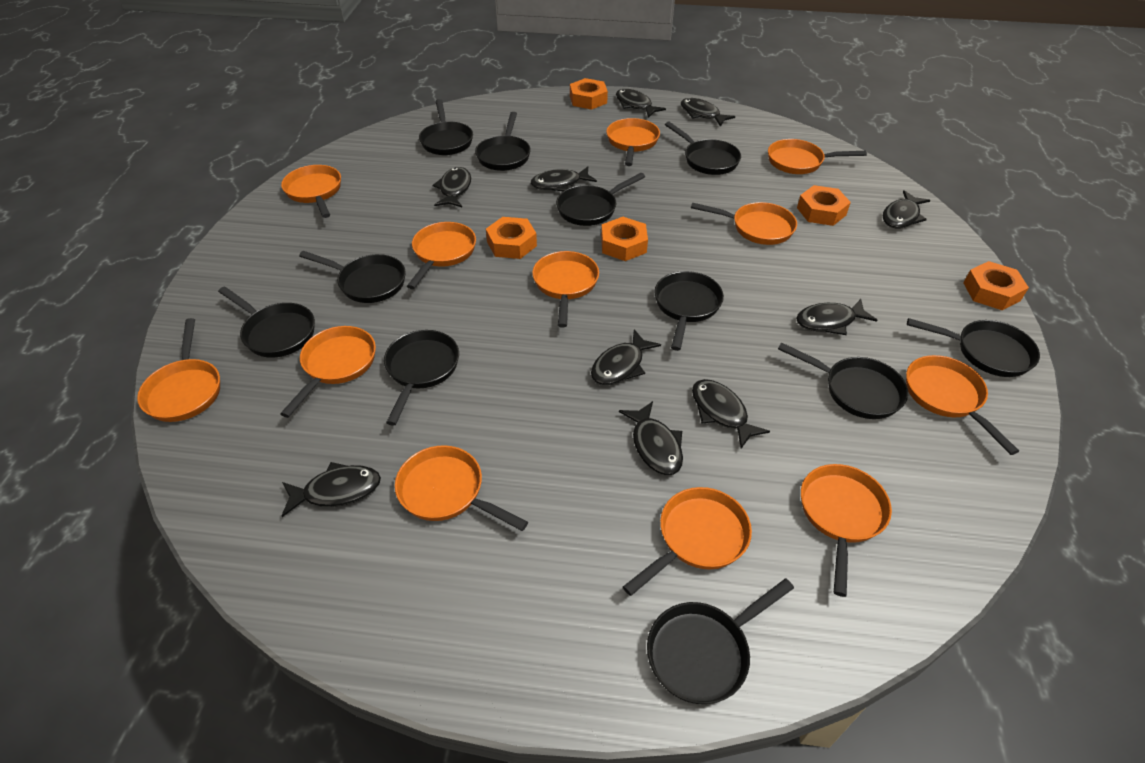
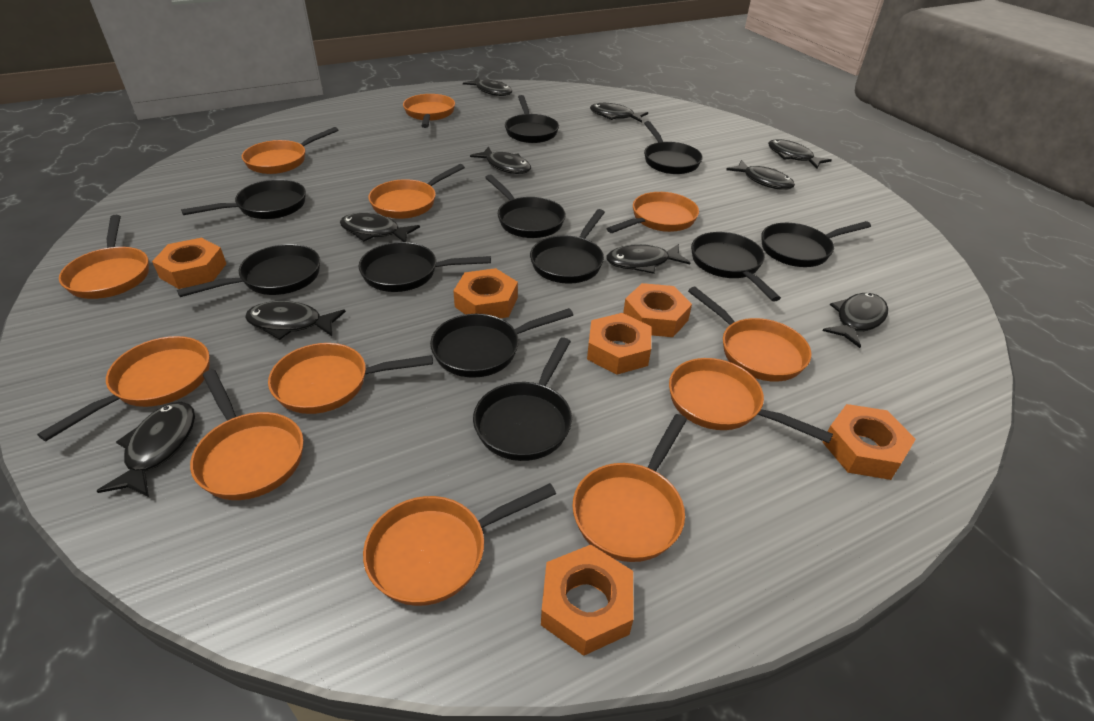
orange nut: [486,217,537,259] [570,78,608,110] [601,217,648,261] [797,185,851,226] [964,261,1029,310] = 5 -> [152,238,226,289] [453,268,518,318] [541,545,634,656] [587,313,651,375] [623,283,692,337] [822,404,916,480] = 6

